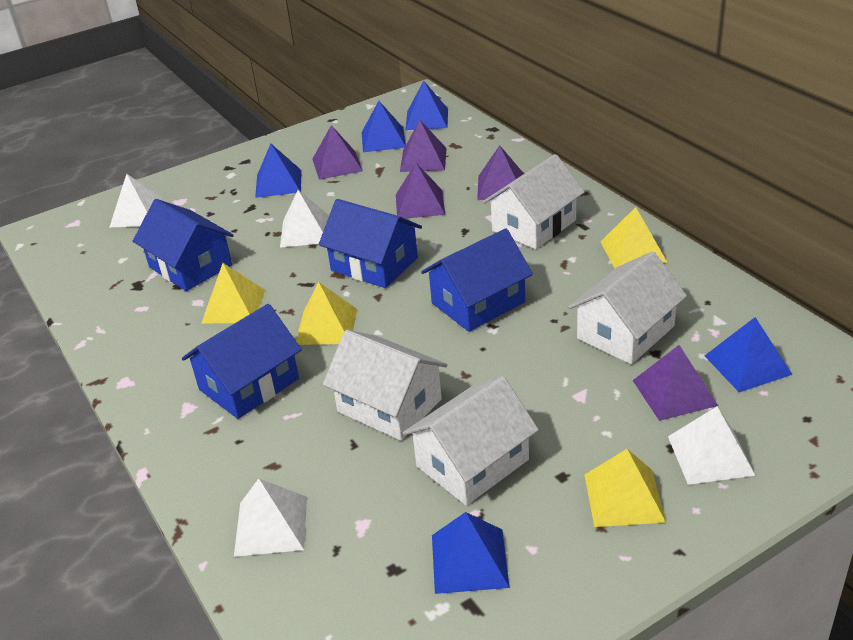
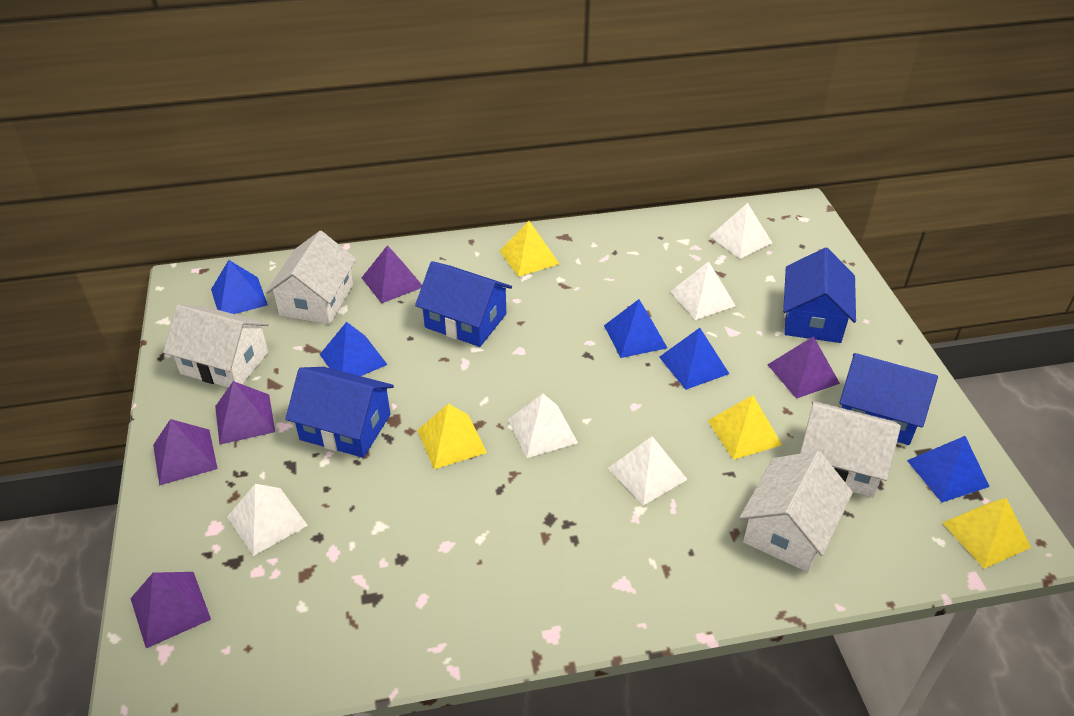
white pyramid: [110,174,167,227] [234,479,307,557] [280,190,329,248] [668,407,756,485] = 4 -> [227,484,308,556] [508,393,578,458] [608,436,688,505] [670,261,736,320] [710,203,772,259] = 5

